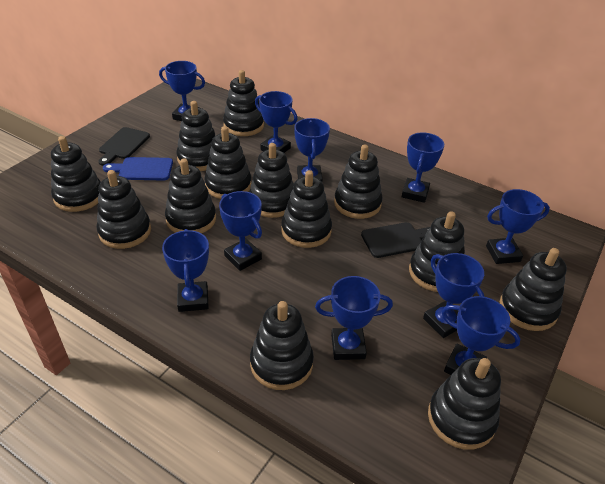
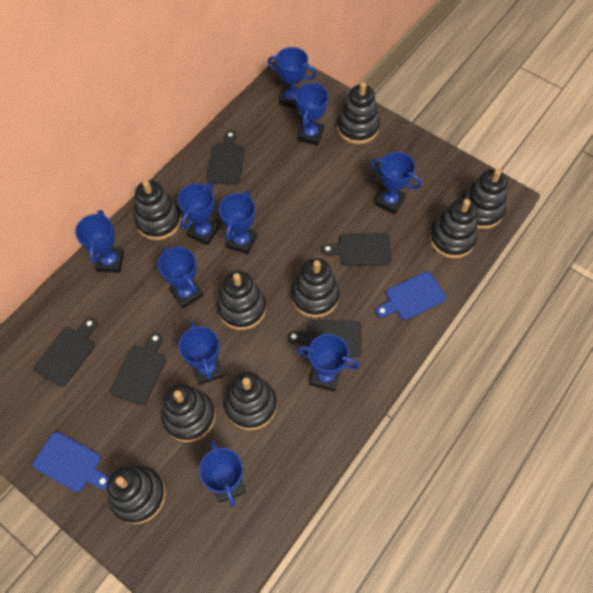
black cutting board: [98,127,150,166] [361,222,430,258] = 2 -> [34,318,97,387] [110,332,166,406] [207,131,245,185] [287,320,361,357] [321,233,392,266] = 5
black stacking toy: [51,136,101,212] [97,170,151,249] [165,158,216,233] [176,101,215,171] [204,126,252,199] [223,70,264,136] [249,143,294,218] [250,301,314,390] [281,170,332,248] [334,144,383,219] [409,212,465,292] [428,358,501,450] [500,248,567,331] = 13 -> [107,465,166,524] [134,180,181,240] [161,384,215,442] [217,271,266,330] [224,372,277,430] [291,258,340,318] [337,82,380,144] [429,198,477,259] [461,169,508,229] = 9
blue cutting board: [103,157,173,181] = 1 -> [32,432,109,492] [376,271,446,320] = 2

